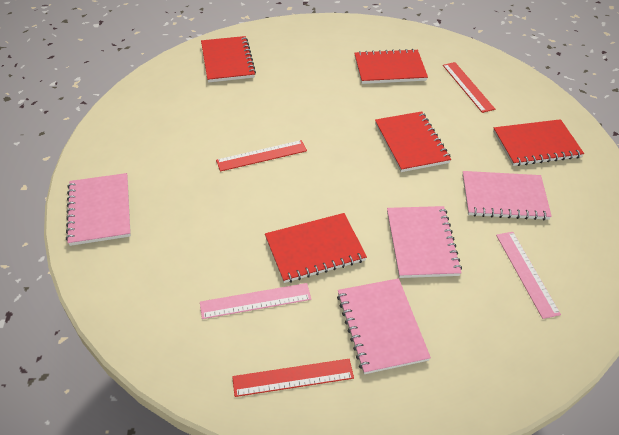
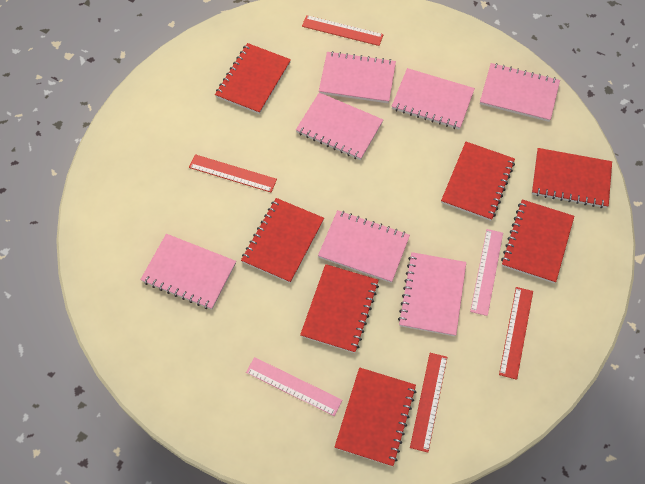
pink notebook: [66,173,131,246] [337,278,431,374] [387,206,462,278] [462,171,552,220] = 4 -> [140,234,236,310] [296,92,383,160] [318,210,410,283] [319,51,396,103] [391,68,475,130] [398,252,466,336] [480,63,560,122] = 7
red notebook: [201,36,256,83] [265,213,367,283] [354,49,428,84] [375,111,451,172] [493,119,584,166] = 5 -> [215,43,291,114] [241,198,324,283] [300,264,379,353] [335,367,416,467] [441,142,515,221] [501,199,574,283] [532,148,612,208] = 7
red ruler: [216,140,307,172] [232,359,354,397] [443,62,495,113] = 3 -> [189,154,277,192] [302,15,383,46] [410,353,447,452] [499,287,533,380] = 4

